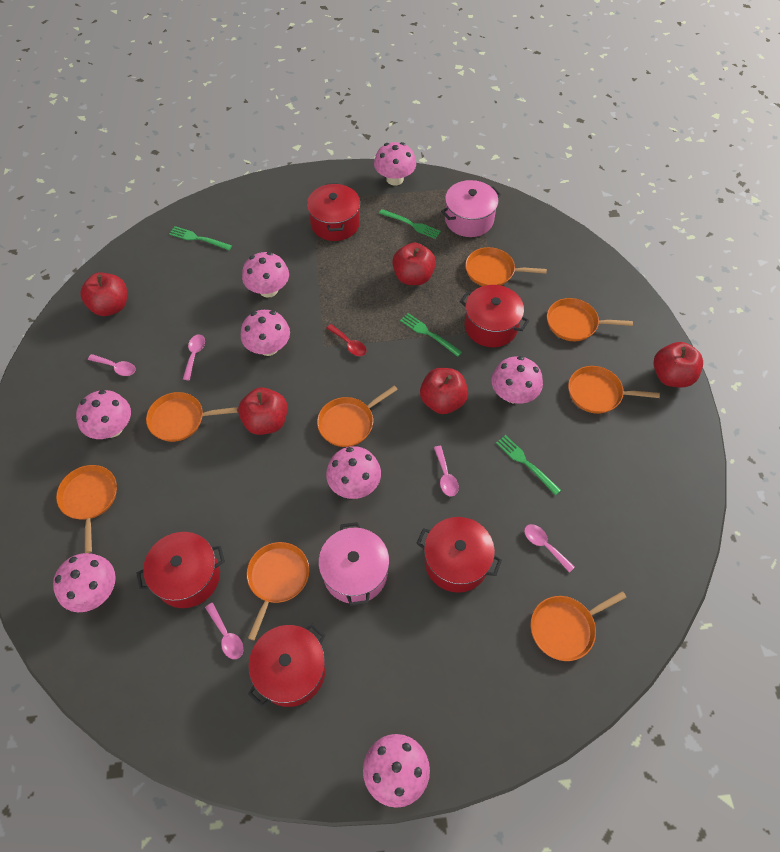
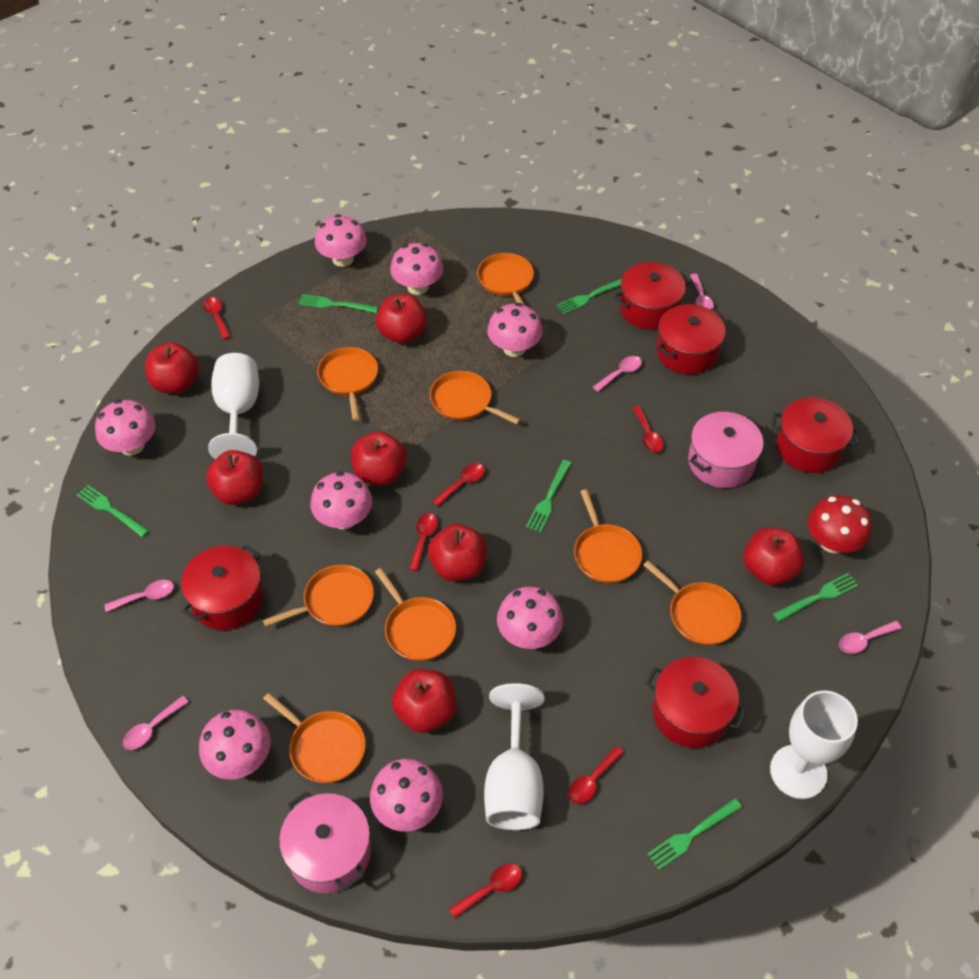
green fork: [169,226,232,250] [379,209,441,239] [400,313,462,357] [496,435,561,496] = 4 -> [77,485,149,537] [298,294,378,313] [526,460,571,533] [557,278,622,314] [647,798,742,870] [773,573,858,622] = 6
red apple: [80,272,127,316] [238,388,287,435] [392,243,436,285] [420,368,468,414] [653,342,703,387] = 5 -> [145,342,199,394] [206,450,263,505] [351,431,407,485] [376,294,427,344] [392,669,456,733] [428,524,487,581] [743,528,805,585] = 7
red mushroom: none = 0 -> [808,496,872,553] = 1
red spoon: [326,324,367,356] = 1 -> [203,297,231,340] [409,513,438,571] [432,463,485,506] [449,864,522,919] [568,746,624,804] [632,406,663,453] = 6
white goblet: none = 0 -> [208,353,259,459] [484,683,545,830] [770,690,858,799] = 3

